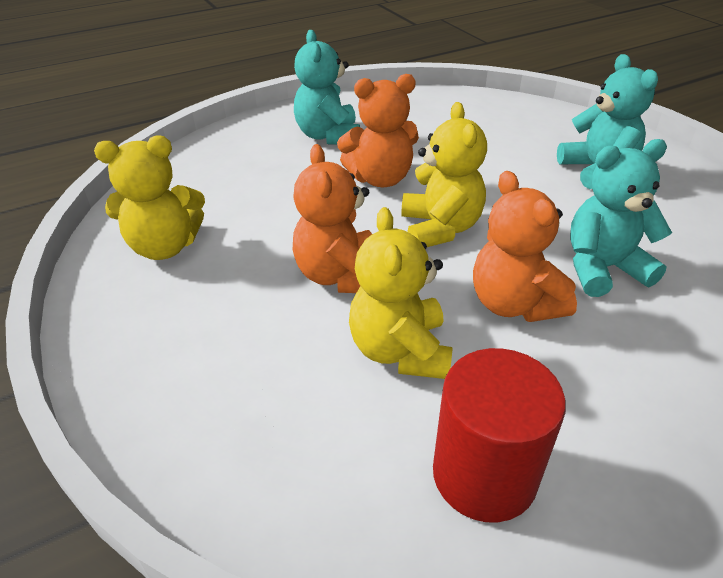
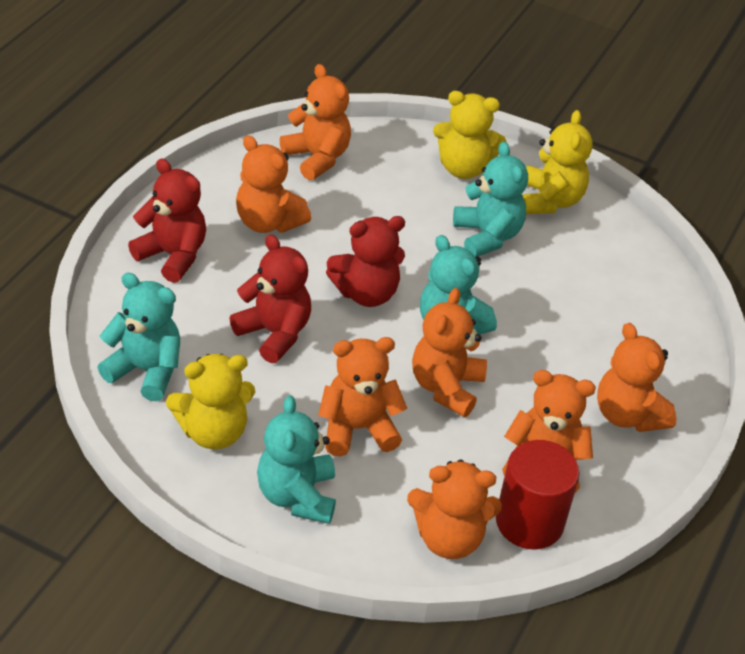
orange teddy bear: [293,144,372,293] [337,74,419,187] [473,171,577,322] = 3 -> [236,135,311,233] [280,64,351,180] [318,337,407,456] [407,460,502,559] [412,288,487,417] [502,370,596,493] [597,323,676,432] = 7
red teddy bear: none = 0 -> [128,159,206,283] [230,234,311,363] [326,216,405,307] = 3
turquoise teddy bear: [294,30,360,145] [557,54,658,189] [570,139,672,297] = 3 -> [97,273,180,401] [257,395,336,524] [420,235,497,334] [453,142,528,257] = 4

